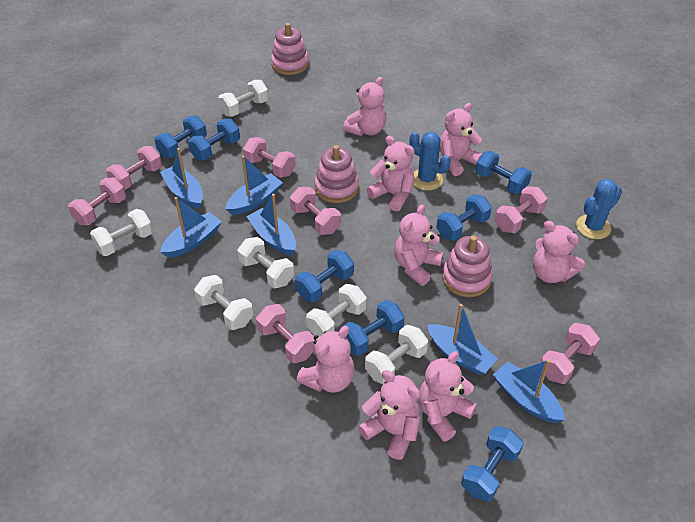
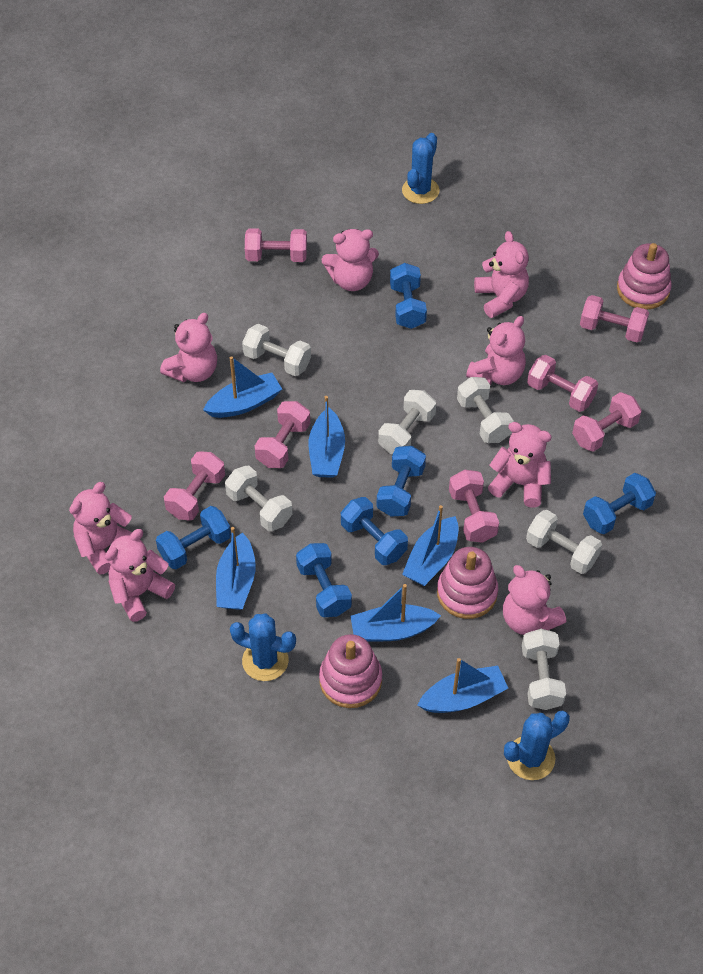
blue cactus: [409,132,451,190] [576,179,622,239] = 2 -> [230,614,296,681] [402,133,439,204] [504,710,570,780] = 3
blue dumbbell: [154,116,207,158] [188,119,240,160] [295,250,354,303] [341,300,405,356] [436,194,492,241] [461,426,524,502] [475,151,532,194] = 7 -> [156,506,231,569] [296,543,352,617] [341,497,408,565] [376,446,426,517] [390,263,427,329] [583,473,656,534] = 6

